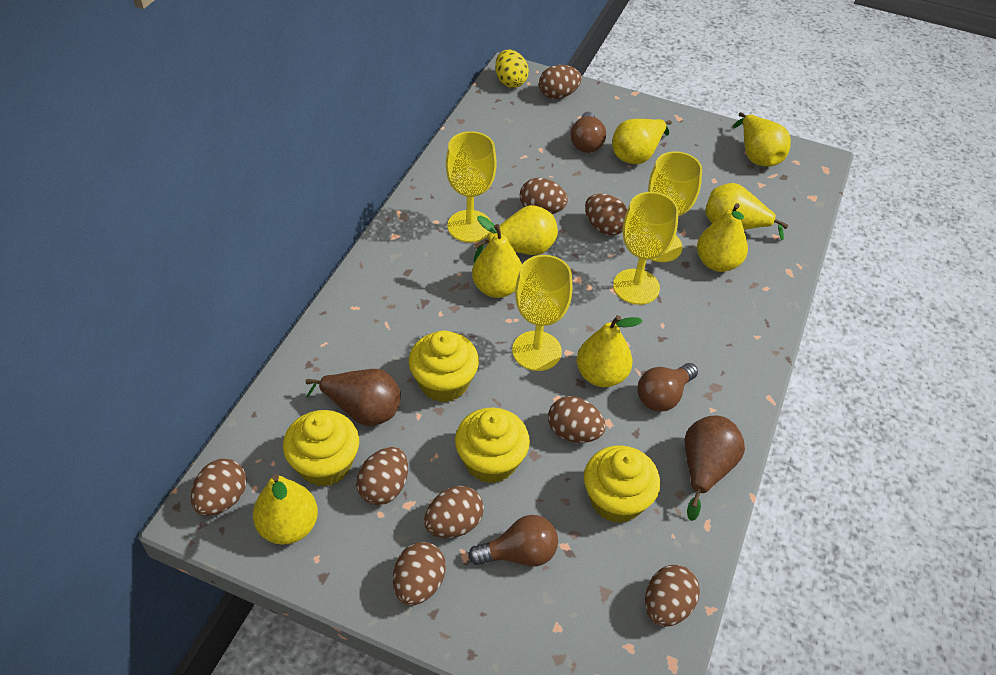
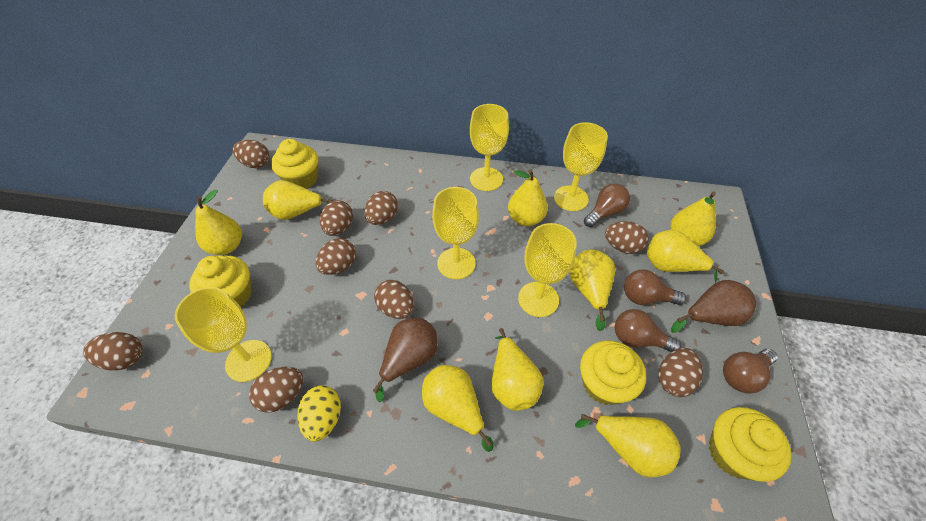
brown light bulb: [468,515,558,567] [571,112,606,153] [637,363,698,412] = 3 -> [584,184,630,227] [615,309,681,352] [624,270,686,305] [723,349,778,393] = 4
yellow goblet: [446,131,497,243] [512,255,573,371] [613,192,679,305] [648,151,702,262] = 4 -> [175,287,272,382] [432,187,479,279] [470,104,509,191] [518,223,577,317] [554,122,608,211] = 5
yellow pear: [253,474,318,545] [472,216,522,298] [474,205,558,263] [577,315,642,387] [612,119,672,164] [697,203,748,272] [705,183,788,241] [733,112,791,167] = 8 -> [195,190,242,255] [263,180,333,220] [422,365,494,452] [491,328,543,411] [508,169,548,226] [569,249,615,331] [575,414,681,477] [647,230,724,282] [670,192,716,246] = 9

